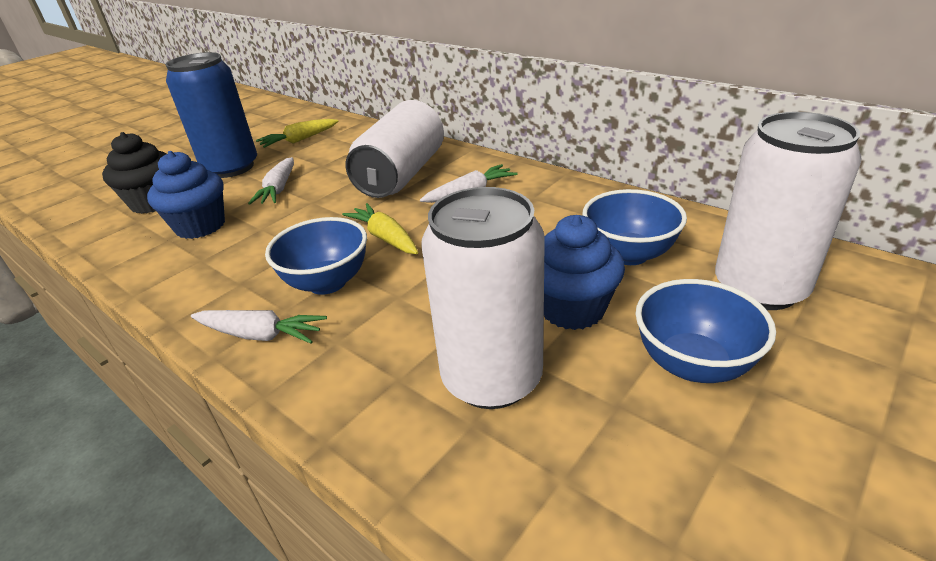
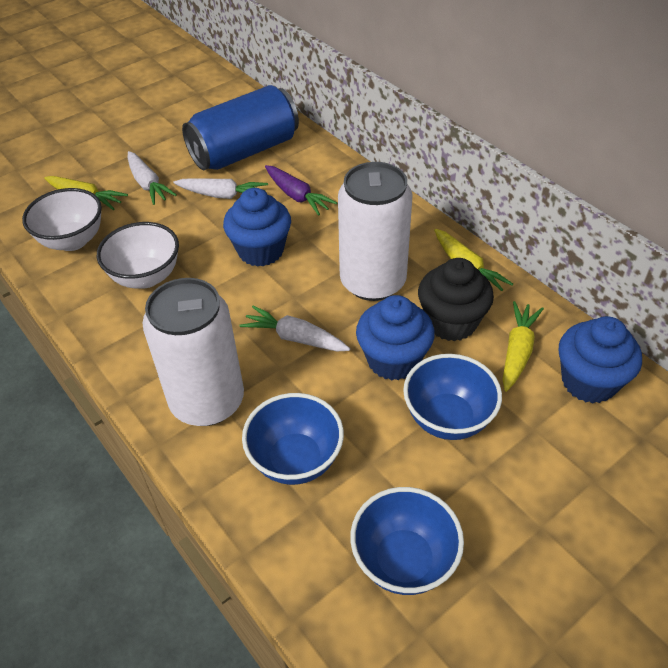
blue cupcake: [147,151,225,239] [544,215,625,330] = 2 -> [223,188,291,267] [356,295,435,381] [559,316,642,403] = 3
purple carrot: none = 0 -> [265,165,337,216] = 1
white bowl: none = 0 -> [22,188,102,251] [97,222,179,289] = 2
white can: [345,100,444,198] [421,187,545,409] [715,112,862,310] = 3 -> [142,278,244,426] [338,162,412,301] = 2
yellow carrot: [256,119,339,148] [342,203,418,254] = 2 -> [44,176,128,210] [434,229,513,291] [503,301,544,392] = 3

